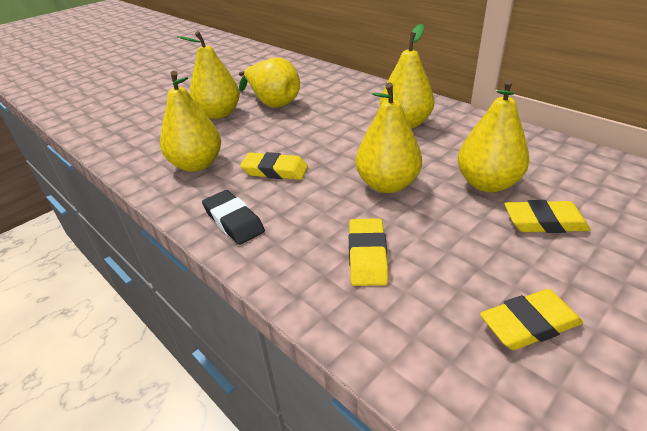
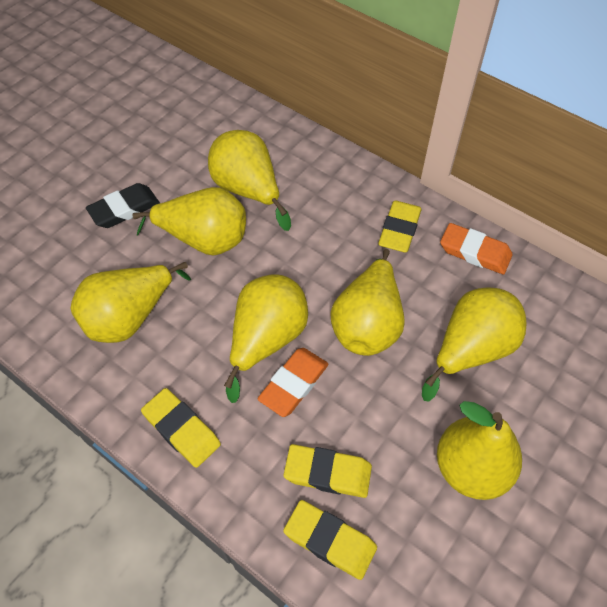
orange eraser: none = 0 -> [257,348,329,417] [440,223,513,275] = 2
yellow pear: [160,71,221,172] [177,31,240,119] [239,57,300,108] [355,82,422,193] [380,24,435,129] [458,79,530,192] = 6 -> [70,262,191,343] [132,187,246,256] [208,130,291,231] [224,275,308,403] [330,249,405,356] [422,288,526,402] [437,401,522,500] = 7

